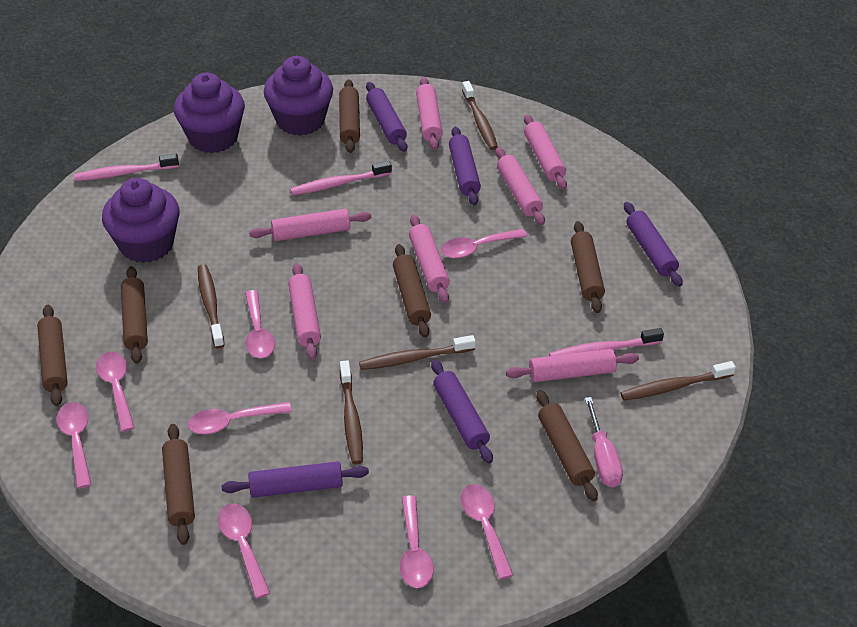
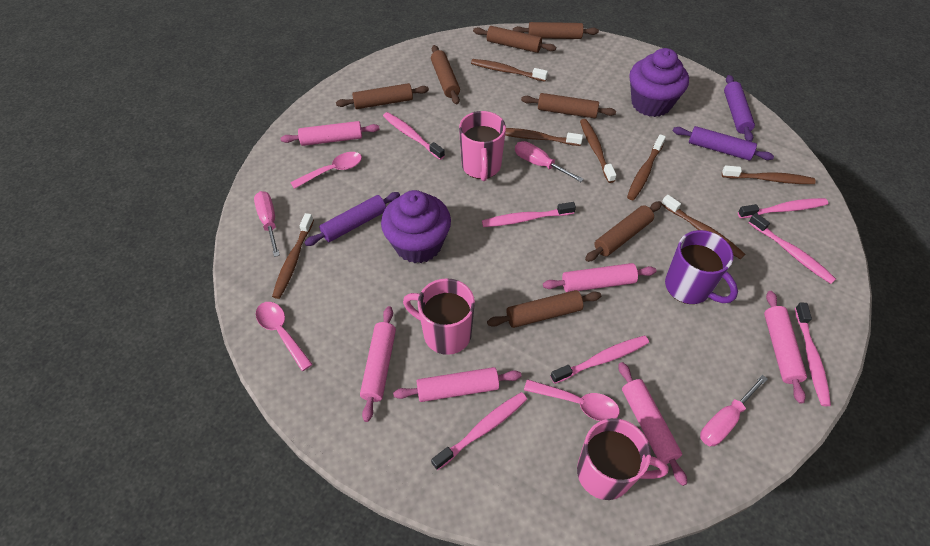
brown toothbrush: [198,264,225,349] [340,360,363,464] [359,335,476,370] [462,81,498,150] [620,361,736,400] = 5 -> [272,213,314,299] [471,59,548,81] [505,128,583,146] [580,119,616,183] [627,134,666,200] [662,195,745,259] [722,165,816,184] = 7
pink mug: none = 0 -> [403,278,475,355] [459,111,506,181] [577,418,669,500] = 3
pink rolling pin: [249,209,371,241] [288,263,321,360] [409,215,450,303] [416,77,443,150] [495,147,545,225] [506,349,639,382] [524,114,567,190] = 7 -> [280,121,380,146] [360,306,396,422] [393,367,521,402] [543,263,656,292] [618,362,687,486] [764,291,807,404] = 6
pink screwdriver: [585,397,623,487] = 1 -> [254,191,280,257] [515,141,584,182] [700,375,767,446] = 3
pink spoon: [57,402,92,489] [96,352,135,432] [188,402,292,434] [218,503,270,599] [245,290,275,358] [400,495,434,588] [441,229,527,258] [461,484,513,579] = 8 -> [256,302,313,371] [290,152,362,189] [524,379,620,421] = 3
pink toothbrush: [74,154,179,181] [290,161,392,195] [549,328,664,356] = 3 -> [383,112,445,160] [431,392,527,470] [482,202,576,227] [550,336,649,384] [738,198,828,218] [748,213,836,284] [795,303,831,406] = 7
purple cupcake: [102,178,180,263] [174,73,245,153] [264,56,333,136] = 3 -> [381,190,451,263] [629,48,689,117] = 2
purple mug: none = 0 -> [665,230,738,304] = 1
purple rolling pin: [222,461,369,498] [366,82,407,152] [431,359,493,463] [449,127,481,205] [624,202,682,287] = 5 -> [304,192,400,246] [673,126,774,160] [724,75,755,142] = 3

